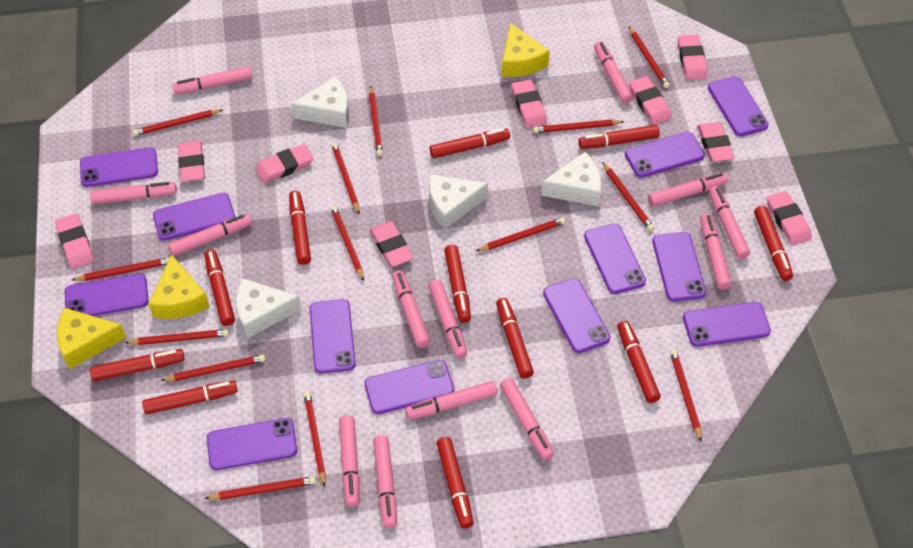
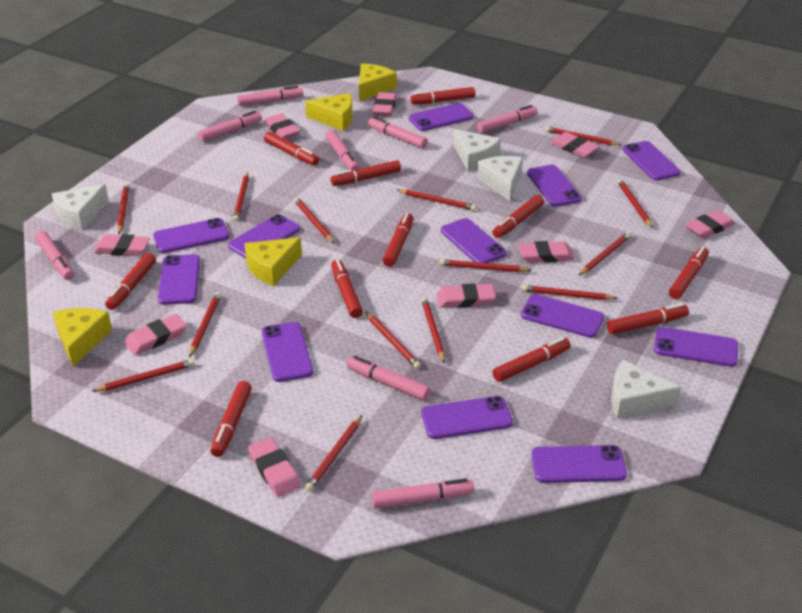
pink marker: [90,182,177,204] [168,214,252,256] [173,66,252,94] [339,415,360,507] [373,435,397,528] [392,270,430,348] [405,381,497,420] [429,280,467,359] [500,378,554,460] [594,42,633,104] [648,173,728,207] [700,213,731,290] [709,186,750,259] = 13 -> [35,231,74,280] [198,111,262,142] [237,86,303,106] [326,130,360,171] [347,356,430,400] [368,116,428,148] [372,478,474,509] [477,105,537,133] = 8
yellow cheese: [57,308,126,369] [148,254,210,319] [501,23,550,77] = 3 -> [52,308,112,366] [244,237,302,286] [305,93,353,131] [359,63,397,101] = 4

